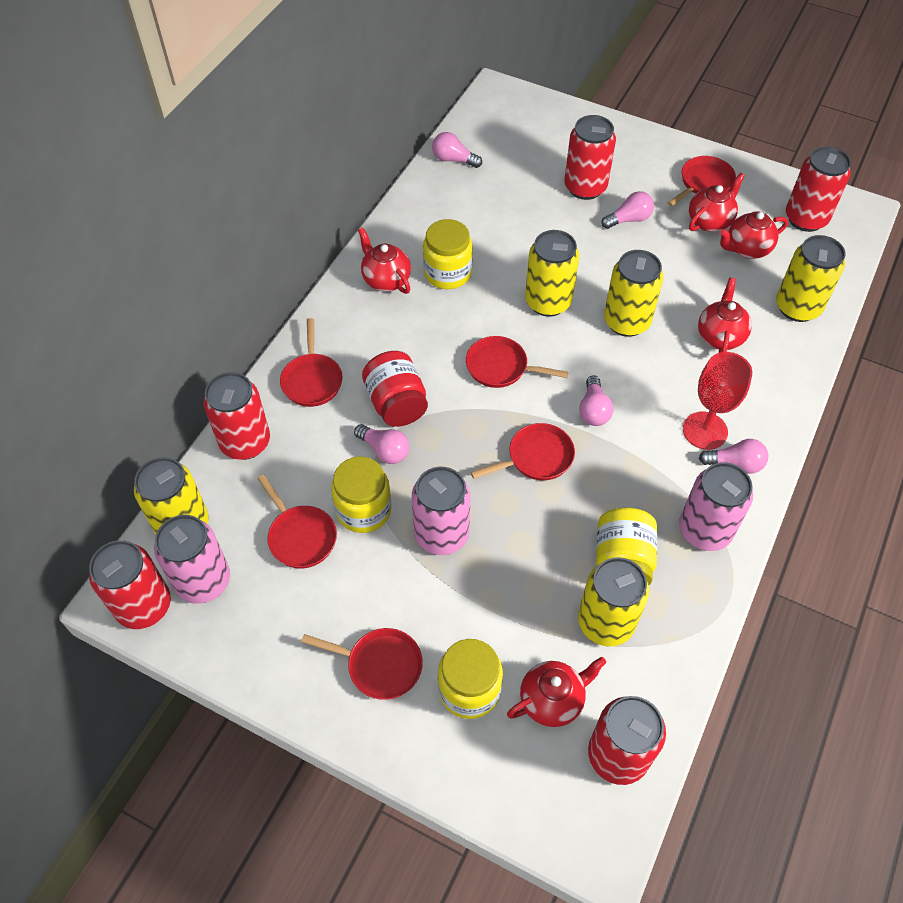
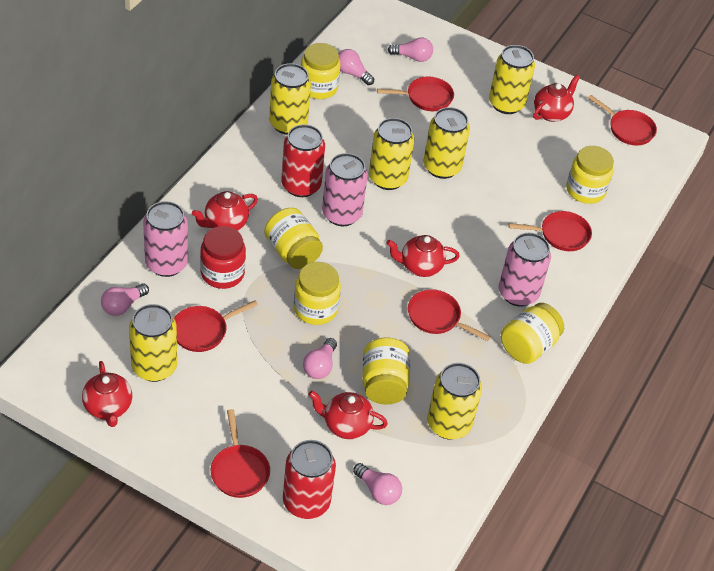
red can: [89,540,171,629] [203,372,270,460] [564,115,616,200] [588,696,666,785] [786,146,851,232] = 5 -> [281,124,325,197] [283,440,336,519] = 2
red goblet: [683,352,752,450] = 1 -> none = 0
yellow can: [134,457,209,535] [525,230,579,317] [578,557,649,647] [604,250,664,337] [776,235,846,322] = 5 -> [129,304,177,382] [269,63,311,135] [369,118,414,190] [423,107,470,179] [427,363,482,440] [489,45,535,114] = 6
yellow jar: [331,457,392,533] [423,219,473,289] [438,639,503,719] [596,508,657,585] = 4 -> [264,208,323,269] [294,262,341,325] [301,43,341,99] [362,337,410,404] [501,303,564,364] [566,146,614,204] = 6

